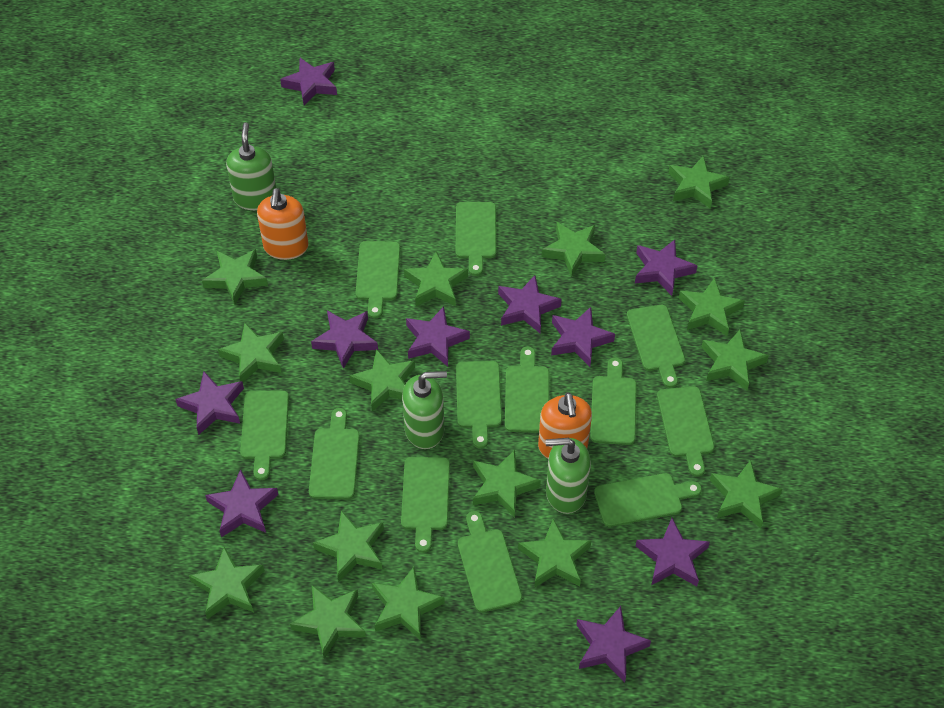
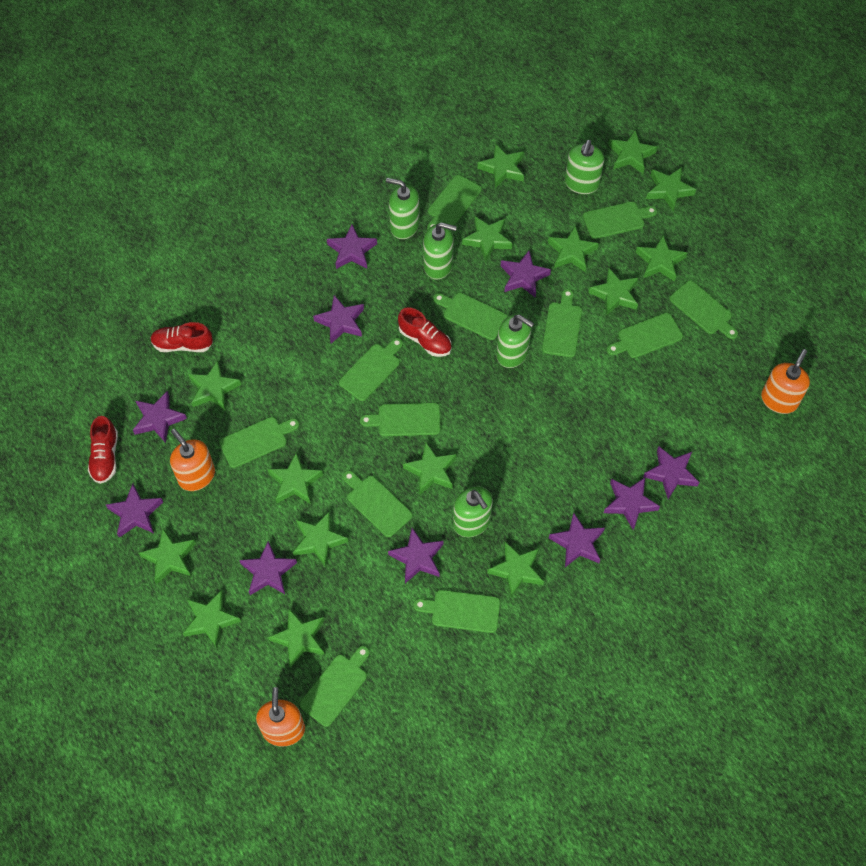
green soap dispenser: [226,123,276,210] [402,371,447,449] [546,438,591,514] = 3 -> [386,178,420,239] [423,222,457,280] [453,486,493,537] [496,314,534,368] [565,140,604,194] = 5
orange soap dispenser: [257,188,308,260] [538,392,592,459] = 2 -> [170,429,215,491] [256,687,305,747] [761,349,810,414] = 3
red shoe: none = 0 -> [88,416,118,484] [150,322,213,352] [398,307,451,357] = 3

